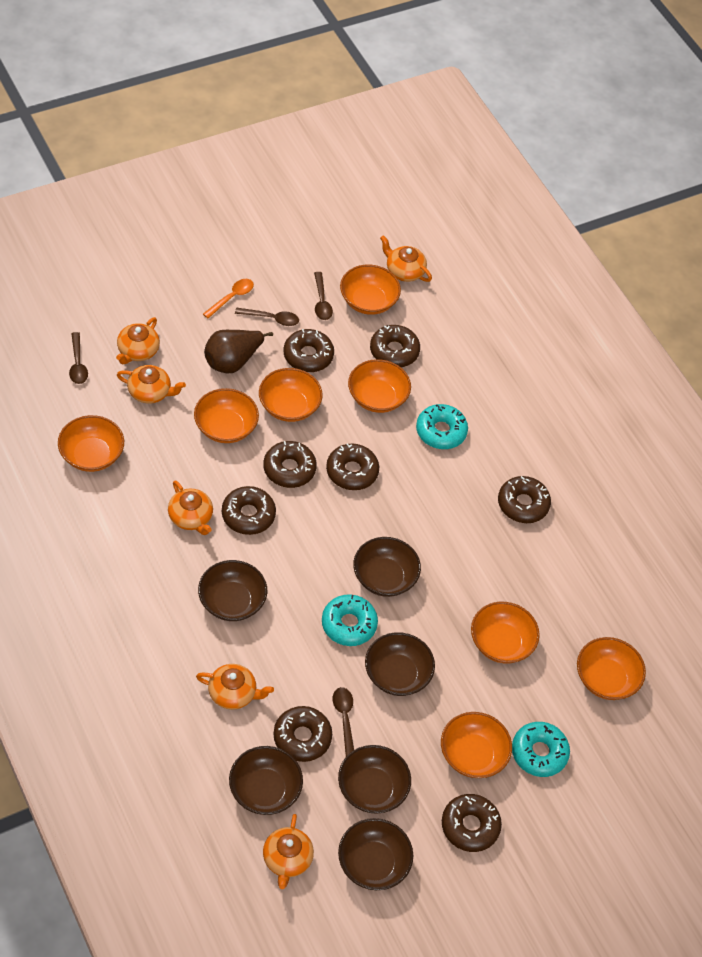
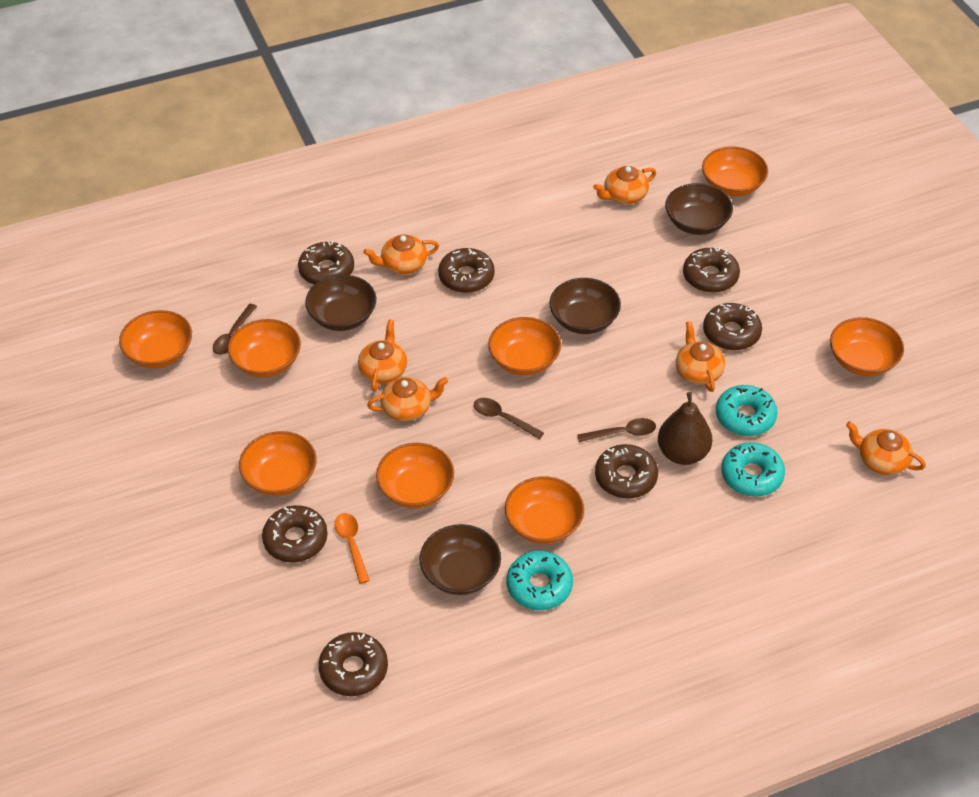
brown bowl: [198,560,267,621] [229,746,303,815] [338,745,411,814] [338,818,413,890] [353,537,421,597] [365,632,435,696] = 6 -> [305,275,376,331] [419,524,501,595] [549,278,621,334] [665,183,733,235] = 4
brown donut: [222,486,276,535] [263,441,317,488] [274,706,332,762] [283,329,334,372] [326,443,379,490] [370,325,420,367] [442,794,502,852] [498,476,551,523] = 8 -> [262,505,328,562] [298,241,354,285] [318,632,388,696] [438,248,495,293] [595,444,658,499] [683,248,740,293] [703,303,762,350] = 7
brown spoon: [69,332,88,384] [235,308,299,326] [314,272,333,320] [333,687,354,756] = 4 -> [213,304,257,355] [474,398,544,439] [577,418,656,442] = 3

